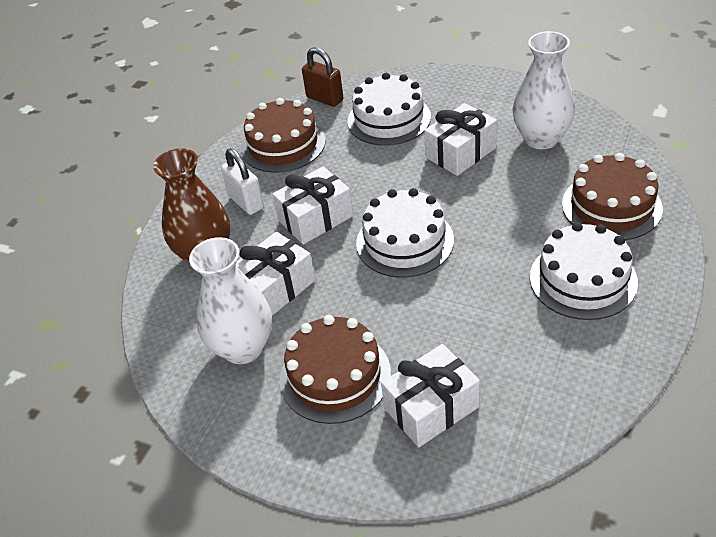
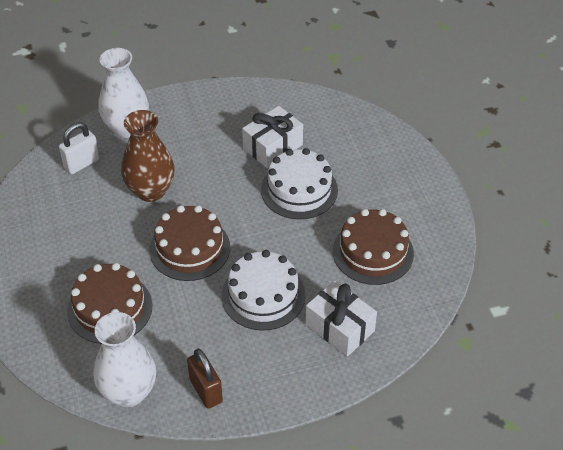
white cake: [347,73,431,146] [356,188,454,278] [530,222,638,320] = 3 -> [222,250,305,331] [261,148,338,219] = 2
white gift: [236,232,315,316] [272,166,353,245] [381,344,480,447] [424,103,497,176] = 4 -> [242,106,303,168] [306,281,377,356] = 2

